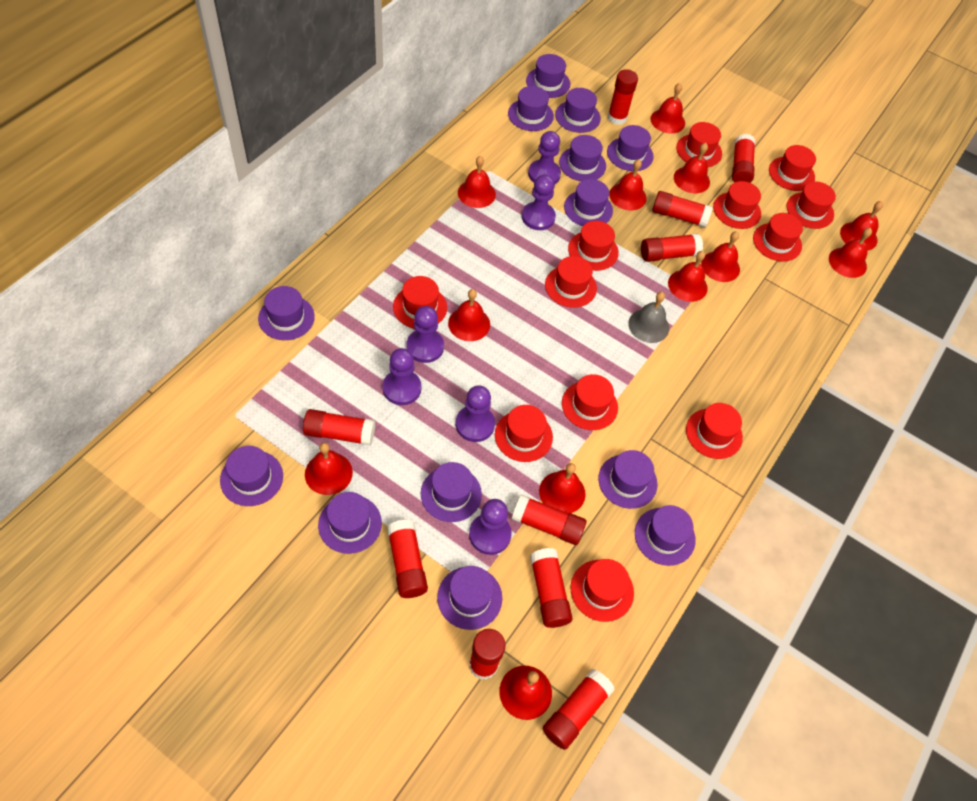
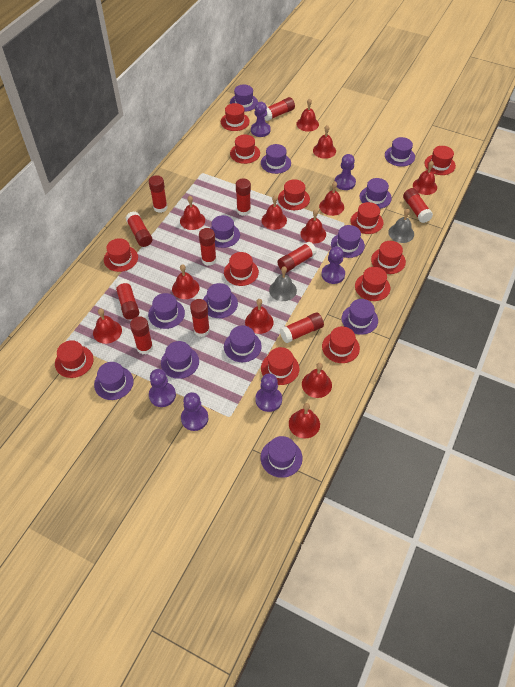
grey bell: [628,292,669,343] = 1 -> [269,266,297,301] [388,208,414,243] = 2
red glue stick: [303,409,375,446] [387,520,428,598] [469,629,505,680] [512,494,587,545] [530,548,573,628] [543,669,615,750] [608,69,638,125] [641,233,703,262] [652,191,713,228] [732,134,755,183] = 10 -> [115,279,139,320] [126,211,152,247] [130,316,153,354] [149,175,168,213] [190,299,210,337] [199,228,216,266] [236,178,251,216] [264,97,295,121] [277,242,317,273] [280,312,324,343] [403,188,433,223] = 11

